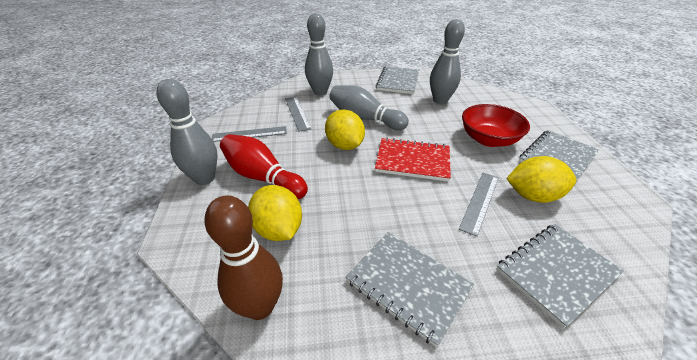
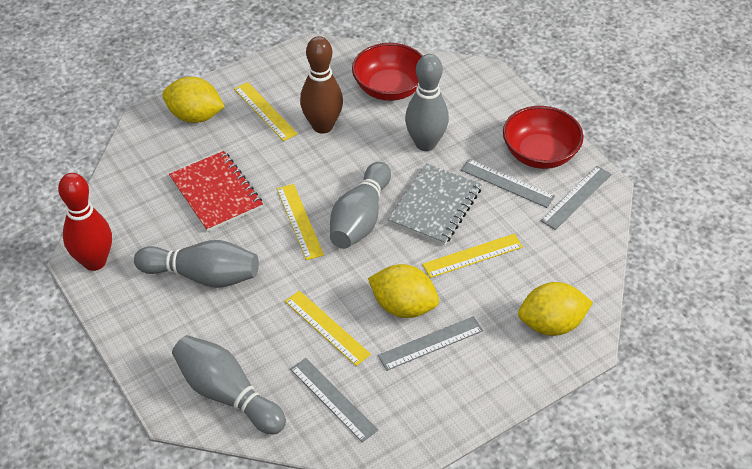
grey notebook: [346,232,474,347] [376,66,419,94] [496,224,624,329] [519,130,599,181] = 4 -> [388,163,482,245] = 1
grey ruler: [212,126,287,142] [285,97,311,131] [459,173,499,237] = 3 -> [290,358,378,442] [378,316,483,371] [461,159,555,208] [541,166,612,230] = 4
red bowl: [462,104,530,147] = 1 -> [352,43,423,101] [503,106,584,169] = 2
yellow ruler: none = 0 -> [234,82,298,141] [277,184,324,260] [285,290,371,366] [422,234,523,278] = 4

